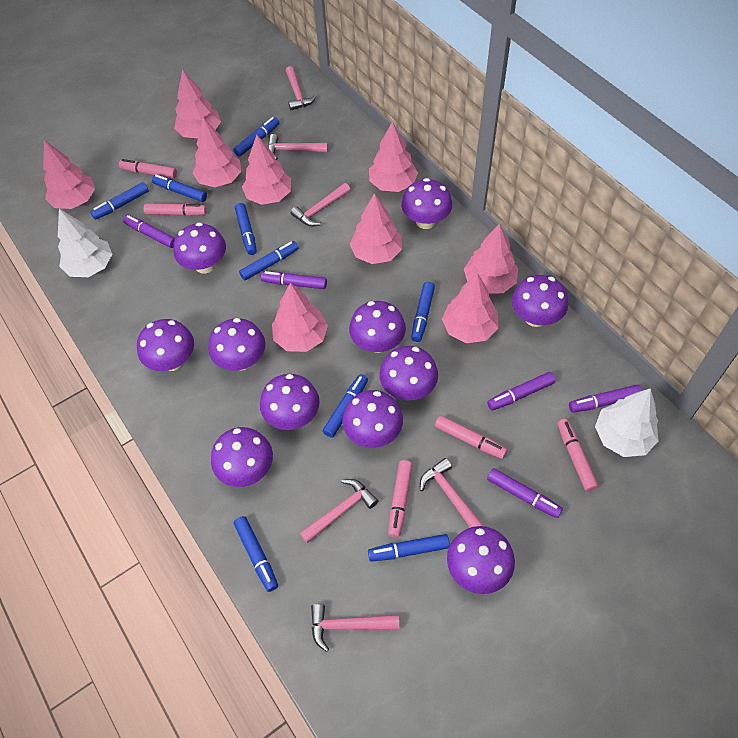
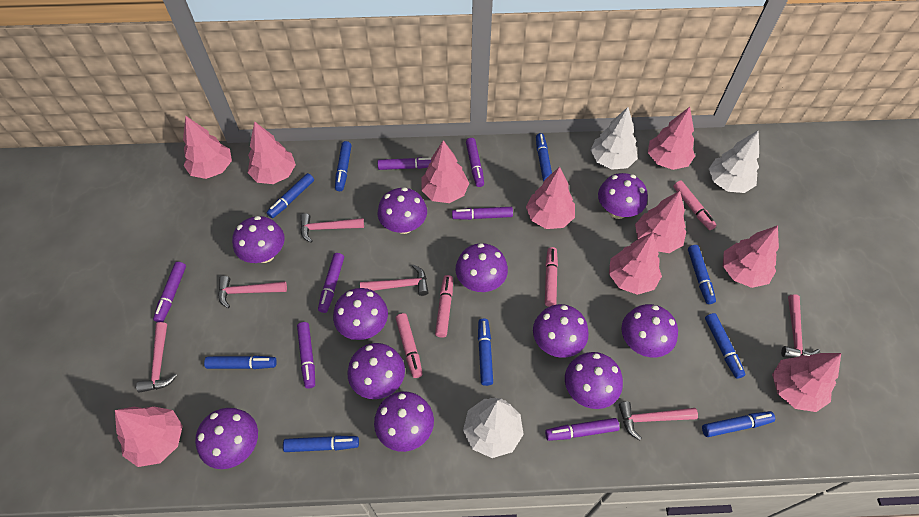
pink marker: [119,159,177,179] [143,203,207,216] [388,460,412,538] [435,415,507,459] [558,419,598,491] = 5 -> [395,313,423,378] [435,275,453,338] [545,247,558,307] [673,180,717,230] = 4
pink tree: [43,140,95,209] [174,69,221,138] [193,118,241,187] [242,135,291,205] [272,283,328,352] [350,193,402,264] [369,121,418,192] [442,273,498,343] [464,223,518,294] = 9 -> [115,407,183,467] [183,115,232,179] [248,121,296,184] [421,140,469,203] [526,167,575,229] [609,232,662,295] [635,191,686,253] [648,107,695,170] [723,225,779,288] [772,353,841,412] = 10
purple marker: [123,215,175,248] [261,271,327,289] [487,372,555,410] [487,468,563,518] [569,385,642,413] = 5 -> [153,262,186,322] [297,322,315,388] [318,253,344,313] [378,157,431,170] [452,207,513,220] [466,138,484,187] [545,418,619,441] = 7
white tree: [58,209,112,277] [595,388,659,457] = 2 -> [463,397,524,458] [591,107,638,170] [709,131,759,193] = 3

